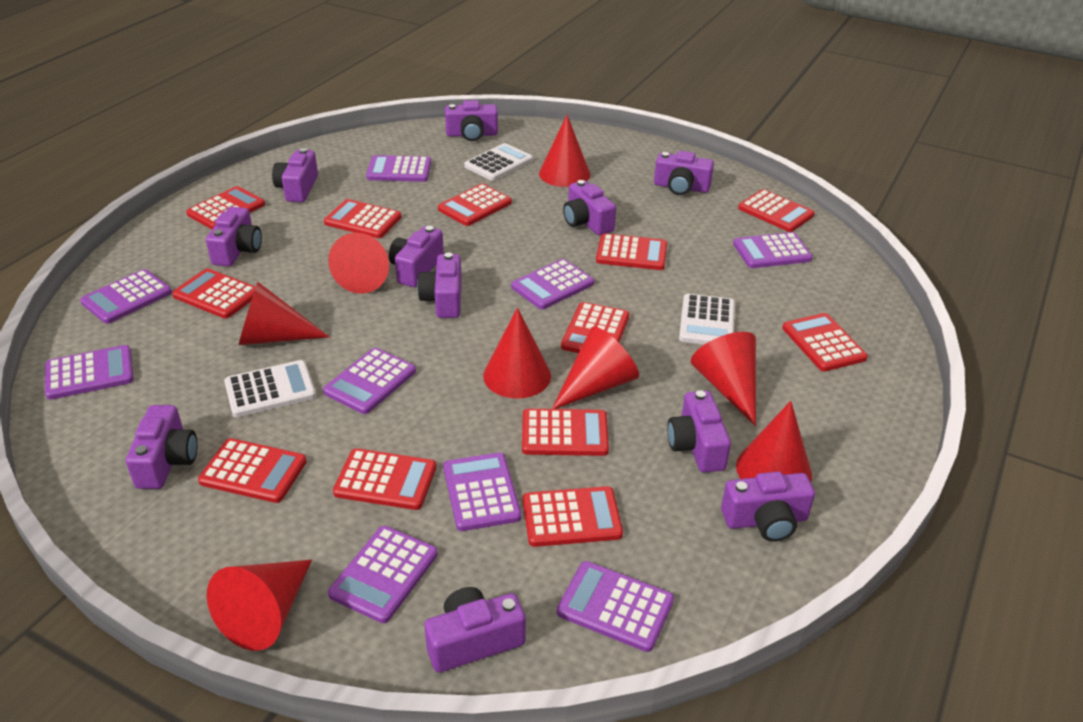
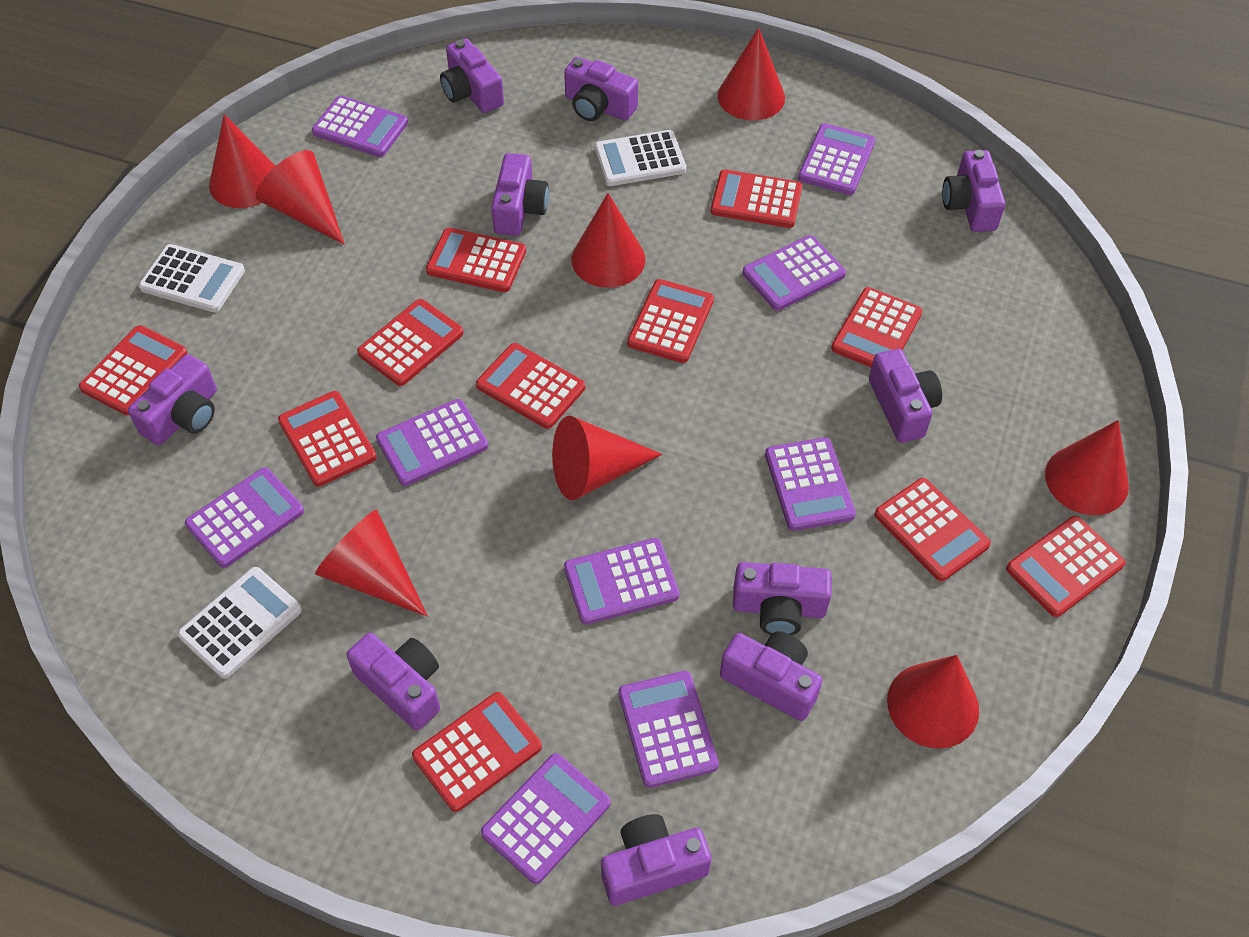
purple camera: [126,405,197,489] [206,207,262,267] [272,148,318,202] [389,226,444,287] [417,253,462,318] [425,587,526,673] [445,100,498,141] [563,180,616,235] [654,151,714,195] [667,390,731,472] [721,471,815,542] = 11 -> [128,354,217,445] [347,633,440,731] [440,38,504,113] [491,153,549,236] [564,57,638,121] [601,814,712,906] [720,631,822,721] [733,562,832,635] [869,349,942,443] [942,150,1005,232] = 10
red calculator: [172,268,255,319] [186,186,265,229] [198,438,307,503] [324,199,402,238] [333,448,436,510] [438,184,512,226] [522,409,609,456] [523,486,623,547] [561,302,629,353] [596,233,667,270] [738,189,815,232] [782,313,868,372] = 12 -> [79,325,188,415] [278,391,377,487] [357,299,463,386] [412,692,542,812] [426,228,526,292] [476,343,585,429] [627,279,714,363] [711,169,802,228] [831,287,922,367] [874,478,991,581] [1006,516,1125,617] = 11

